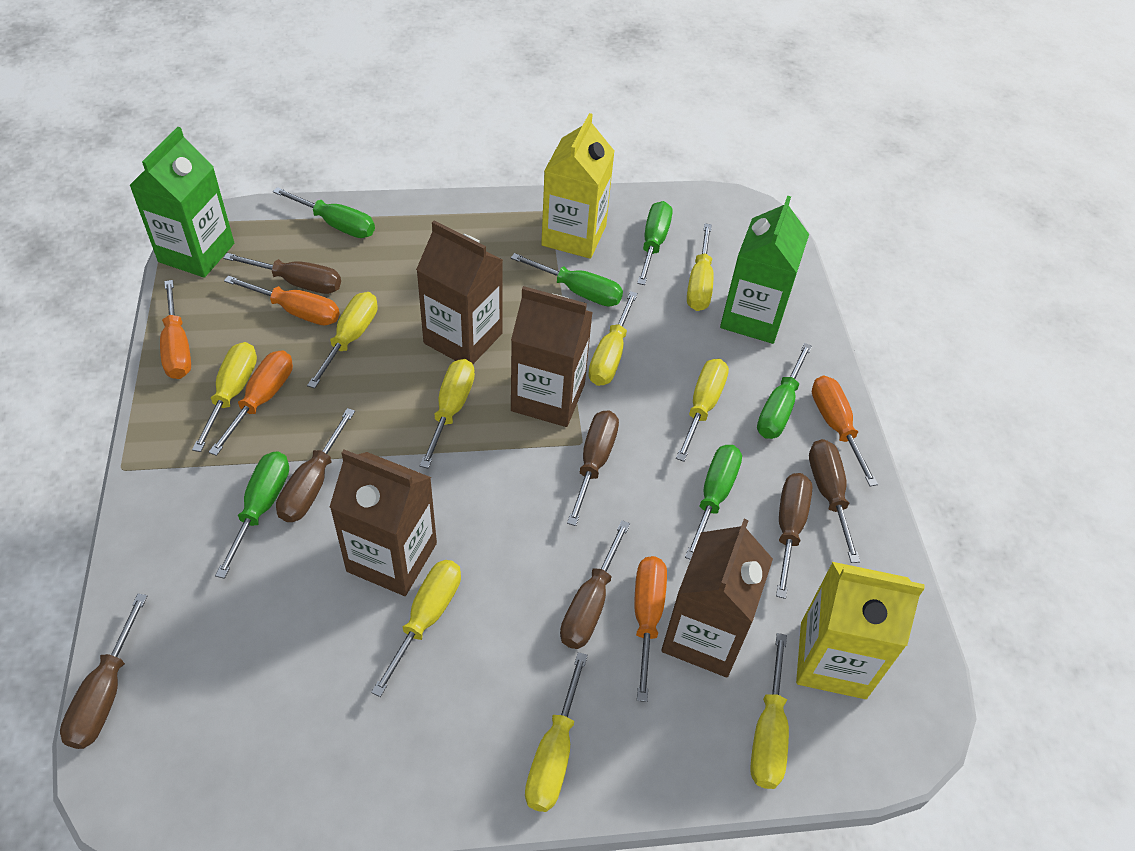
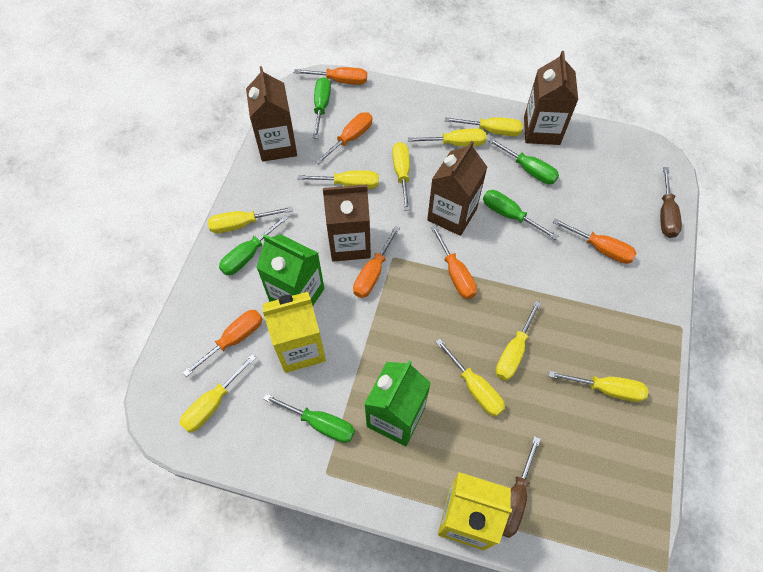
brown screwdriver: [60,594,147,749] [223,253,341,294] [276,408,355,522] [560,520,630,649] [567,410,619,526] [776,473,812,599] [809,439,860,563] = 7 -> [503,436,541,538] [660,167,682,238] = 2
green screwdriver: [215,451,289,579] [273,187,375,238] [511,253,623,307] [637,201,672,285] [685,445,742,560] [757,343,812,439] = 6 -> [219,215,288,275] [263,394,355,443] [313,77,331,139] [483,190,558,240] [488,138,559,184] = 5
orange screwdriver: [160,280,191,379] [209,350,293,456] [224,275,340,326] [635,556,667,702] [812,376,878,486] = 5 -> [183,310,263,377] [294,67,367,85] [315,112,372,164] [353,226,400,298] [431,225,477,299] [553,219,636,264] = 6

